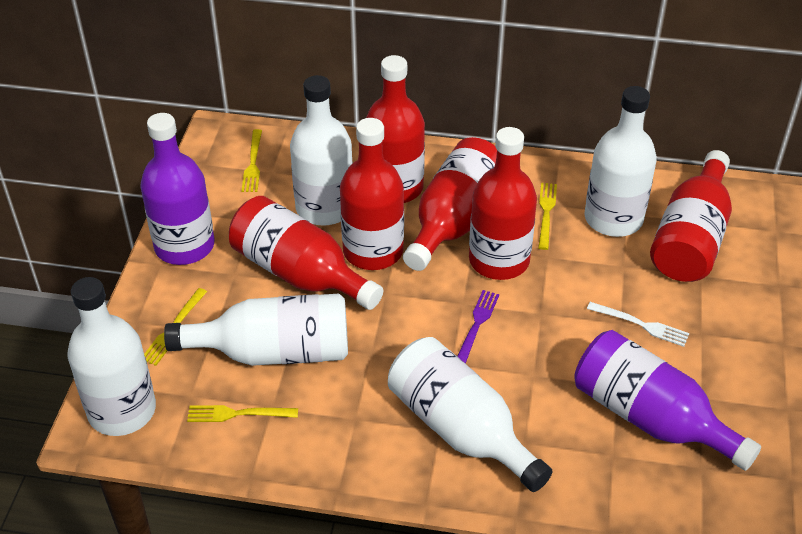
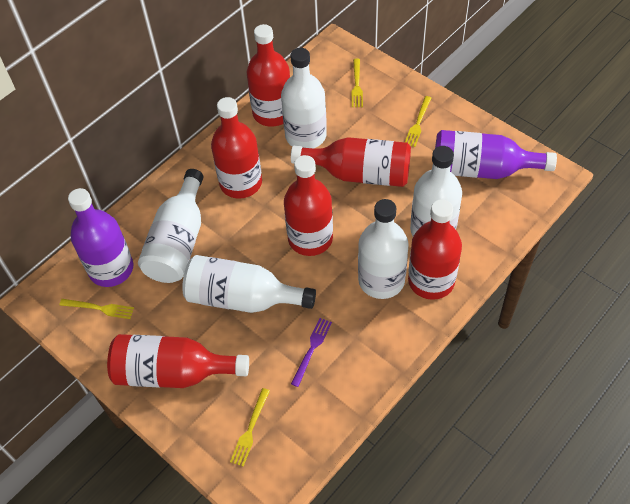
white fork: [587,302,689,347] = 1 -> none = 0

